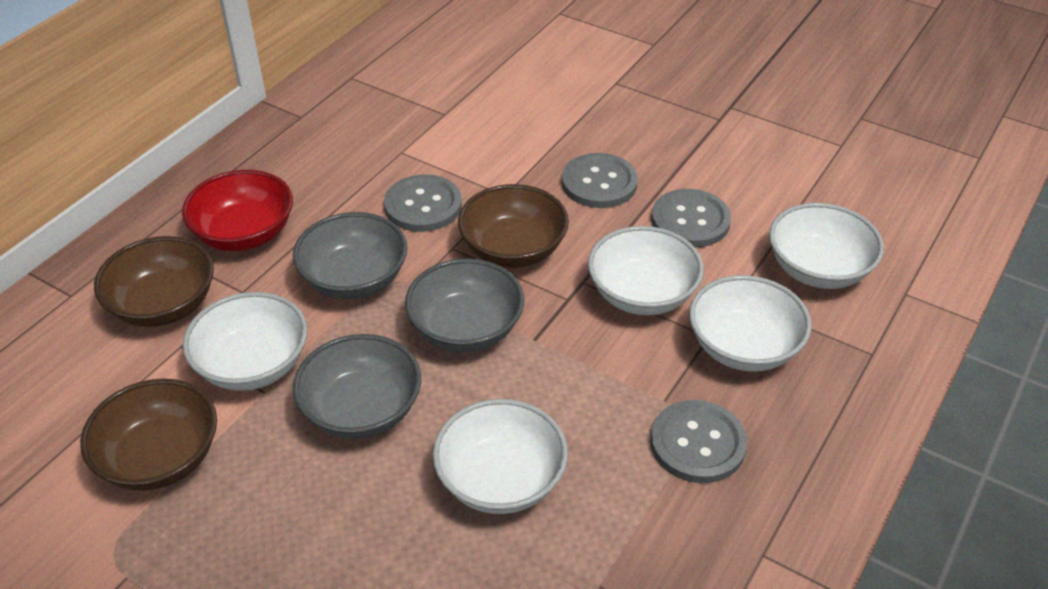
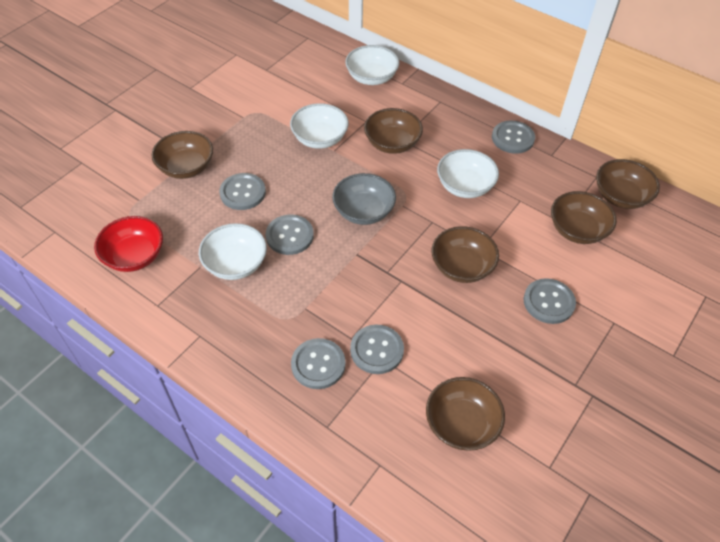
brown bowl: [80,379,217,491] [94,236,214,327] [458,184,569,268] = 3 -> [151,131,213,179] [364,108,423,154] [426,377,505,451] [431,226,499,283] [551,191,617,244] [596,159,660,209] = 6
grey bowl: [293,212,408,299] [293,334,421,439] [405,259,524,352] = 3 -> [332,173,396,225] = 1
grey button: [384,174,462,232] [562,153,638,208] [650,400,747,483] [651,189,731,247] = 4 -> [219,173,266,210] [266,215,314,255] [291,338,346,389] [350,325,404,374] [492,121,535,154] [524,278,576,324] = 6
white bowl: [183,292,308,391] [433,399,568,514] [588,226,704,315] [689,275,812,372] [769,203,884,289] = 5 -> [199,223,267,280] [290,103,349,149] [345,45,399,85] [437,149,499,198] = 4

